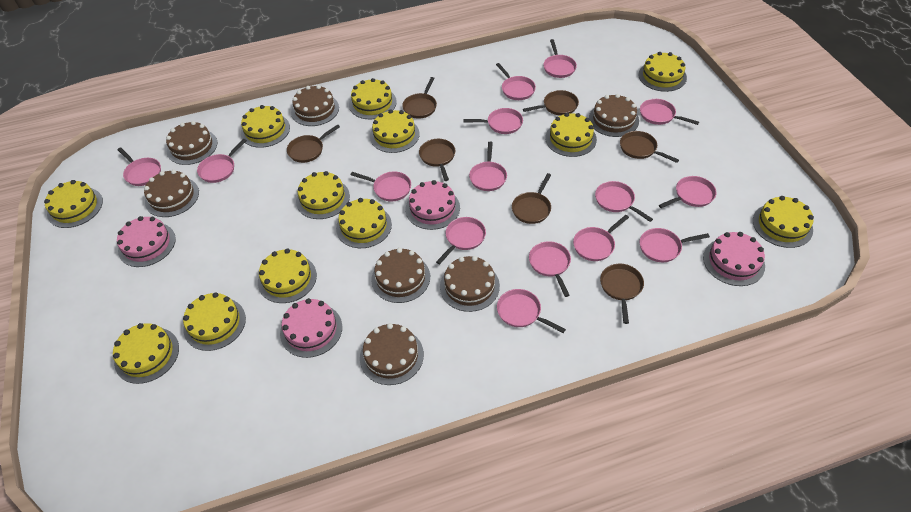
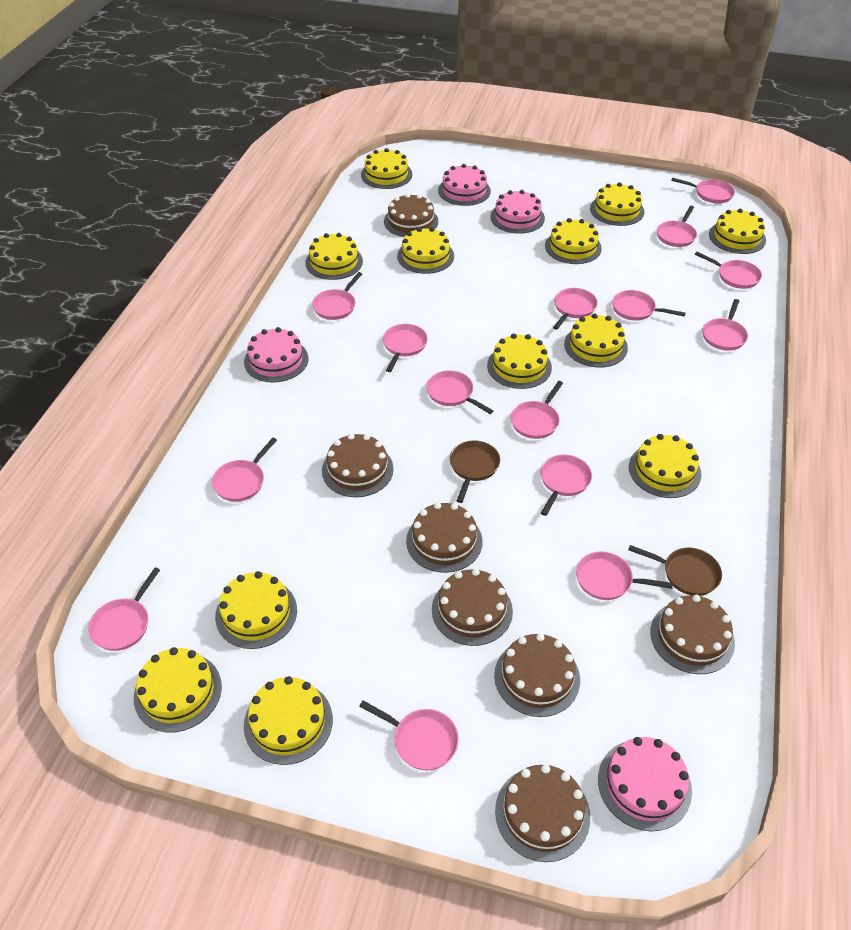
brown pan: [287,124,340,163] [402,77,437,119] [419,139,455,181] [512,173,551,224] [523,90,579,116] [600,264,644,324] [620,131,679,163] = 7 -> [450,441,500,503] [628,545,722,596] = 2

